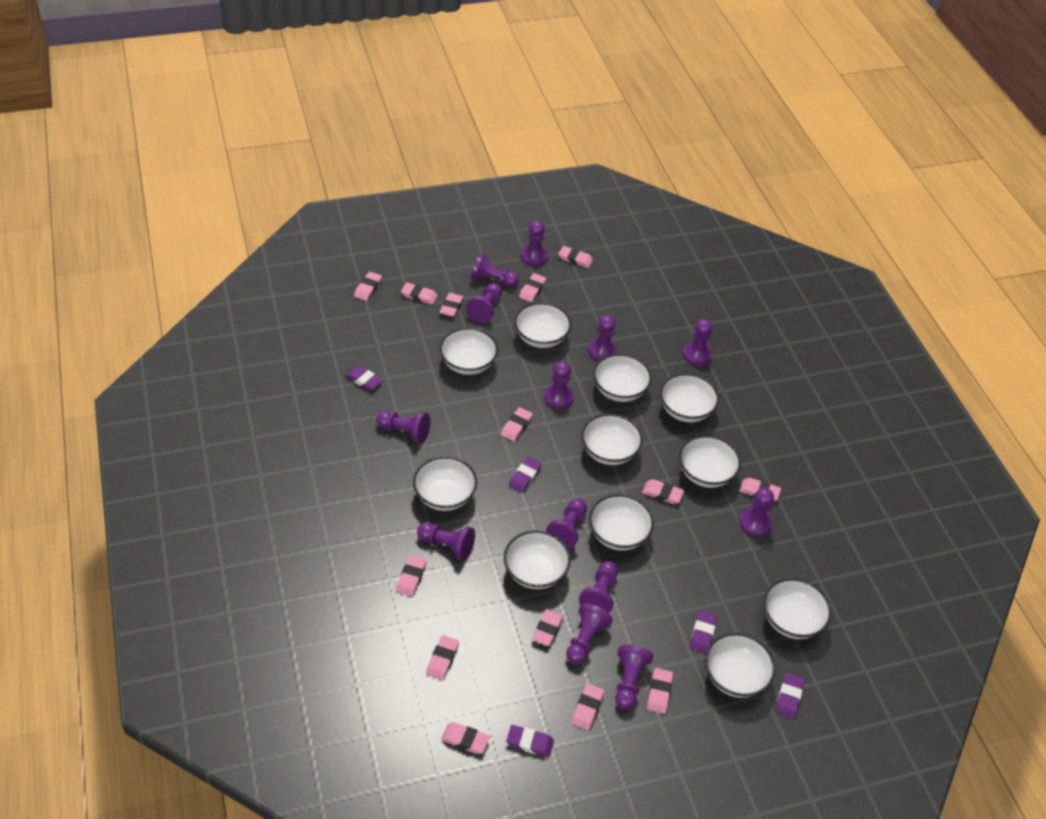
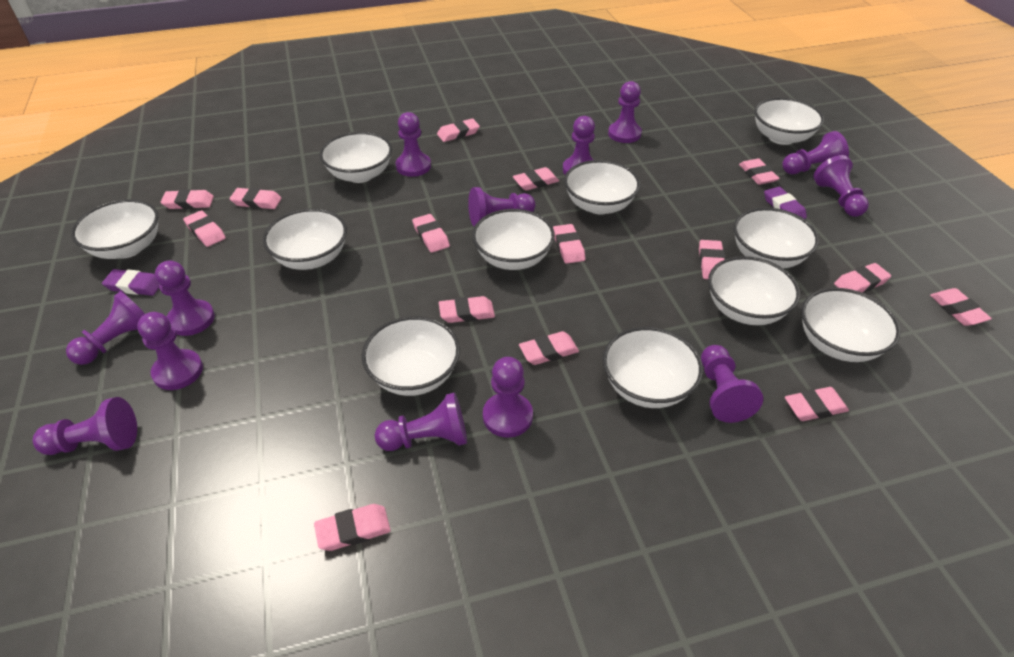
pink eraser: [354,271,382,301] [396,555,427,596] [401,283,438,305] [426,635,459,680] [440,293,464,317] [441,722,490,754] [501,407,533,441] [519,273,546,302] [532,609,564,646] [558,246,593,268] [571,683,604,730] [642,479,684,504] [647,668,673,714] [739,478,781,502] = 14 -> [161,189,214,209] [183,210,226,247] [230,188,282,209] [314,504,391,551] [412,214,450,253] [437,118,480,142] [439,296,495,323] [513,167,559,191] [519,331,579,365] [553,224,585,264] [699,240,726,279] [739,158,780,185] [785,387,849,421] [834,263,891,293] [930,288,992,326] = 15
purple eraser: [346,365,383,391] [506,725,554,757] [508,457,542,493] [689,611,717,654] [776,673,804,719] = 5 -> [102,269,159,296] [764,187,807,219] = 2

